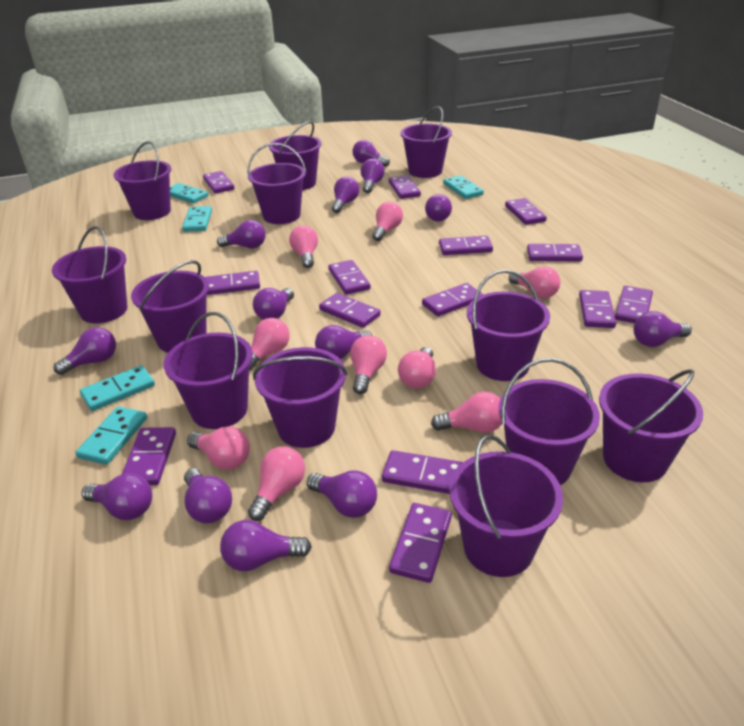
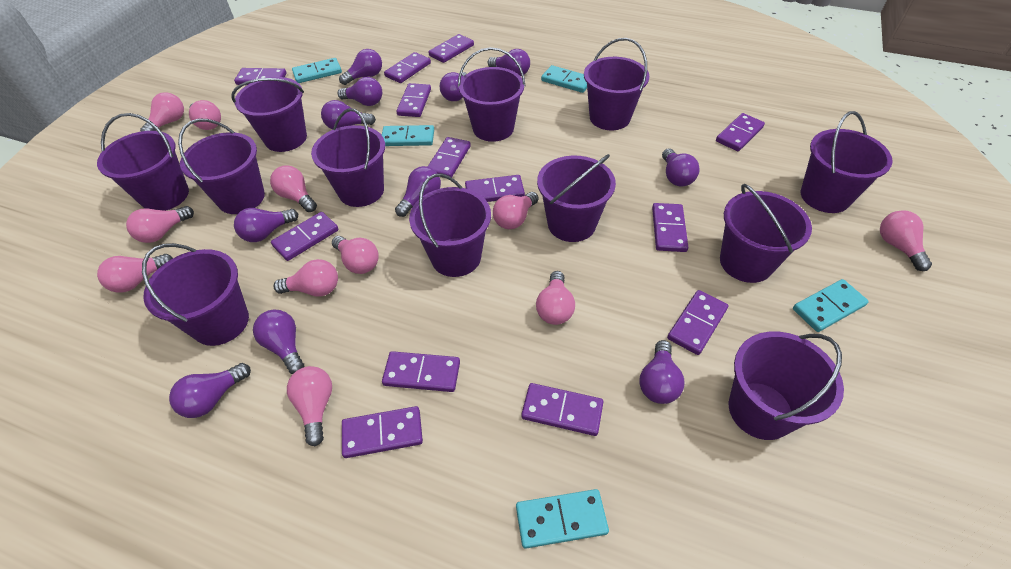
pink light bulb: [187,426,250,470] [248,446,305,521] [249,318,290,371] [289,225,318,268] [350,335,387,394] [372,202,403,241] [398,347,436,389] [431,391,502,433] [509,266,560,299] = 9 -> [97,254,173,293] [126,206,194,243] [140,92,184,131] [189,100,221,130] [270,165,317,212] [273,259,338,297] [287,366,332,446] [332,236,379,274] [493,192,539,229] [536,271,575,325] [880,210,932,271] = 11
purple domino: [122,427,176,485] [203,171,234,193] [205,271,260,295] [319,293,380,328] [328,260,371,295] [382,450,463,494] [389,175,421,199] [389,503,452,583] [422,283,483,316] [439,236,493,255] [505,198,547,225] [527,244,583,262] [579,290,616,328] [615,286,653,323] = 14 -> [234,68,286,85] [271,212,339,261] [342,406,423,458] [382,351,460,392] [384,52,431,83] [396,83,431,117] [427,137,471,178] [429,34,474,63] [465,175,525,202] [521,383,603,436] [652,203,688,252] [667,290,728,355] [716,113,765,151] = 13
purple light bulb: [54,327,116,375] [81,473,152,520] [184,468,232,523] [217,220,266,248] [220,520,312,571] [253,288,294,320] [307,470,377,518] [315,325,372,359] [332,177,359,213] [352,140,390,167] [361,159,385,193] [425,194,452,222] [633,311,692,347] = 13 -> [169,363,251,418] [234,208,298,242] [253,310,304,374] [321,100,376,129] [338,77,382,106] [339,49,382,85] [395,166,441,217] [440,72,466,101] [488,49,530,76] [640,340,685,404] [662,148,700,187] = 11

